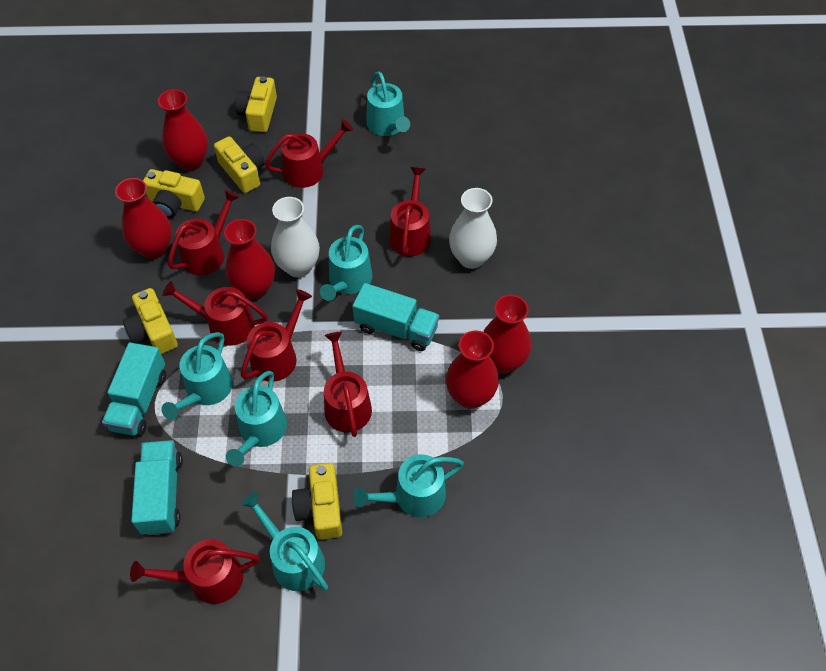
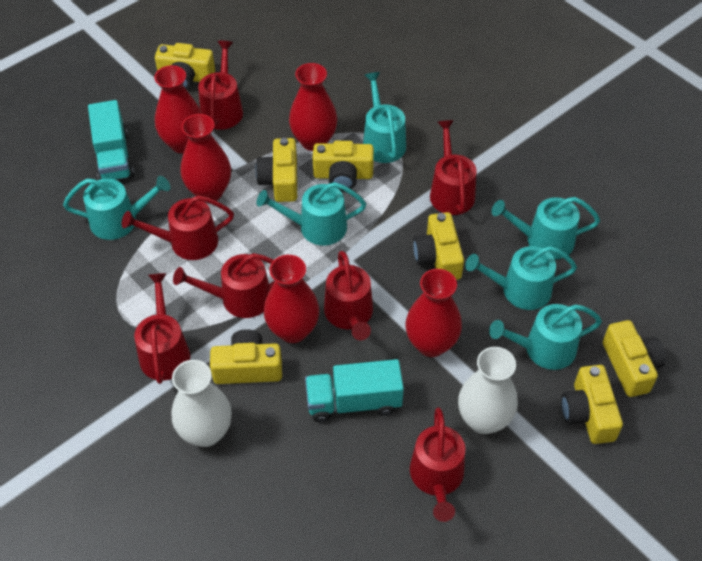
turquoise truck: [102,342,166,436] [131,440,183,535] [353,283,439,351] = 3 -> [88,100,134,180] [305,359,404,422] = 2
yellow camera: [123,288,178,354] [143,169,205,218] [214,136,265,193] [235,76,277,132] [292,463,342,540] = 5 -> [155,43,215,90] [210,329,282,384] [255,138,297,202] [313,141,374,191] [413,212,464,280] [561,365,623,444] [603,320,666,397] = 7

